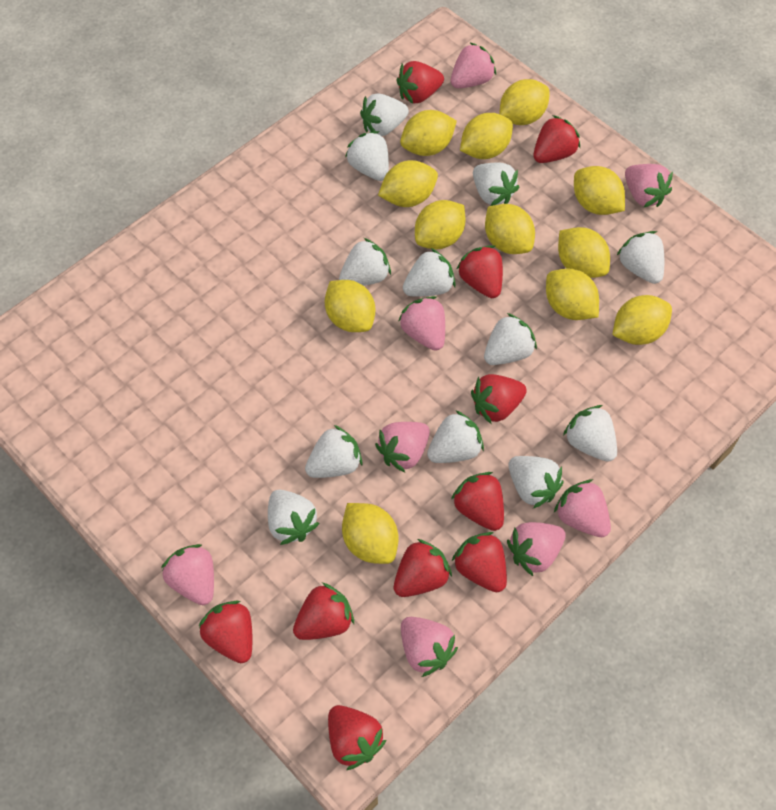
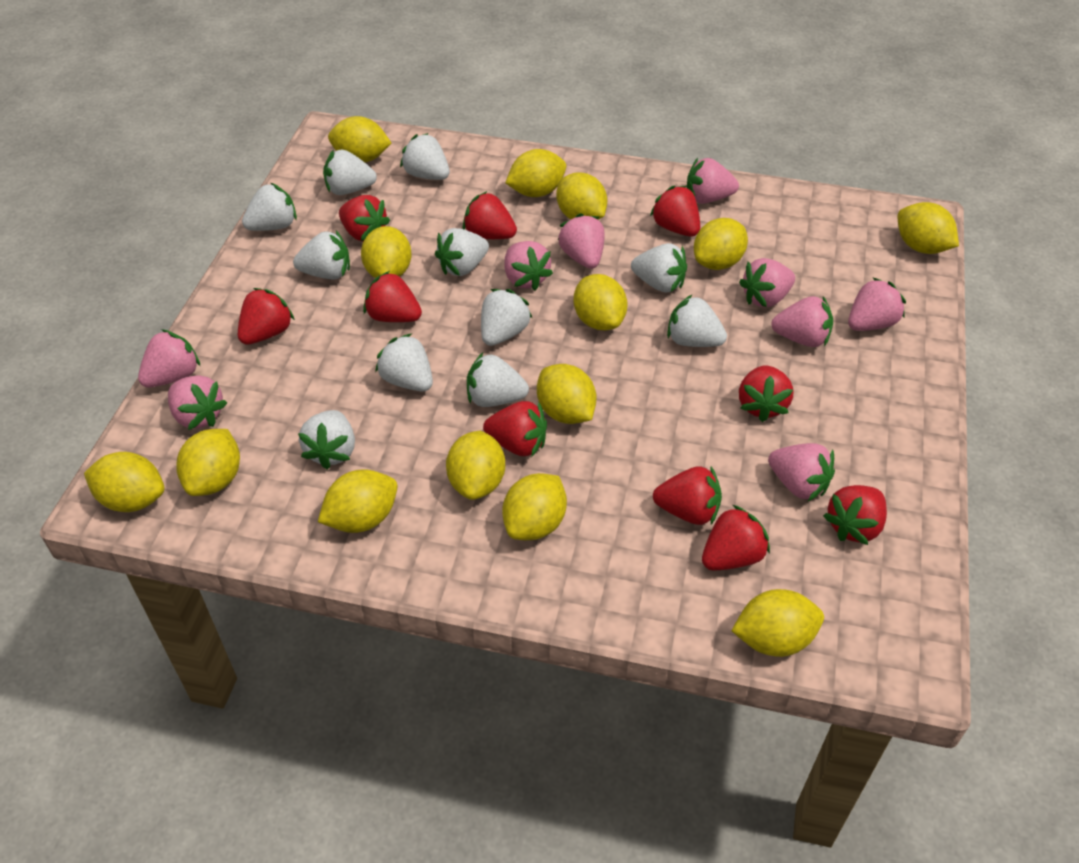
pink strawberry: [161,544,214,605] [375,422,430,473] [398,296,445,351] [401,617,458,677] [450,42,496,88] [507,522,566,576] [554,479,611,537] [625,164,673,208] = 8 -> [138,329,201,388] [168,375,227,430] [505,241,553,291] [557,214,605,269] [687,158,739,204] [739,258,795,308] [768,443,835,501] [771,296,833,347] [848,278,906,331] = 9
white strawberry: [268,490,320,545] [305,425,363,478] [339,238,391,286] [345,131,389,181] [360,93,409,136] [403,248,455,297] [427,411,484,463] [473,163,519,206] [484,313,537,365] [508,456,564,508] [563,405,617,462] [616,231,664,284] = 12 -> [242,183,297,231] [293,231,350,279] [298,410,355,469] [323,149,377,195] [375,334,433,391] [400,133,450,180] [435,228,489,276] [467,353,529,407] [481,289,532,346] [631,243,687,293] [667,294,727,347] = 11
yellow lemon: [325,280,375,332] [342,503,398,564] [378,160,438,207] [400,110,457,156] [415,200,465,249] [460,113,513,159] [485,204,535,254] [499,79,550,125] [546,269,599,320] [558,227,610,278] [574,166,625,215] [612,295,672,345] = 12 -> [84,452,165,512] [176,429,240,496] [318,469,398,533] [328,116,391,162] [361,226,412,278] [446,431,505,500] [502,473,567,540] [505,149,566,197] [537,364,596,424] [556,173,607,220] [574,274,627,330] [694,218,748,270] [731,589,824,657] [898,202,959,254] = 14

